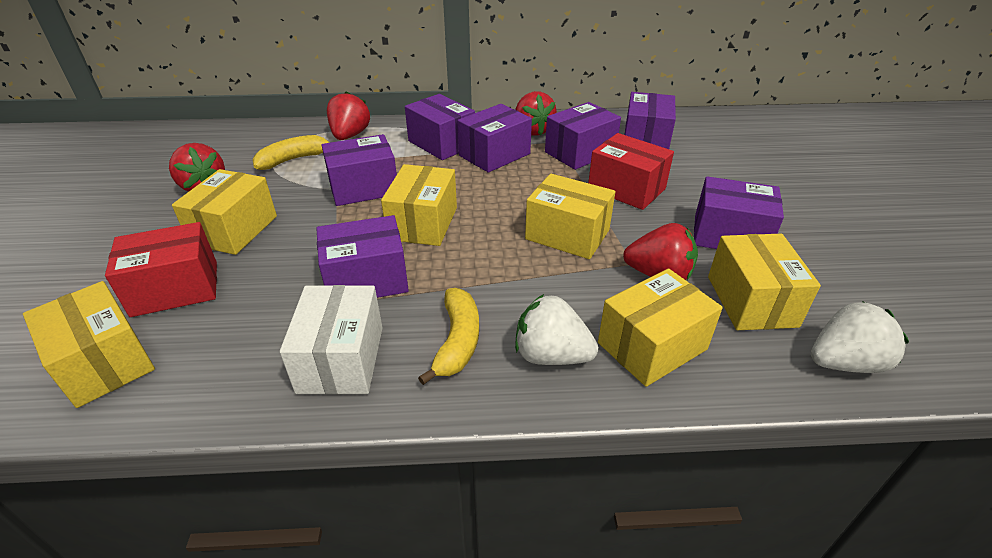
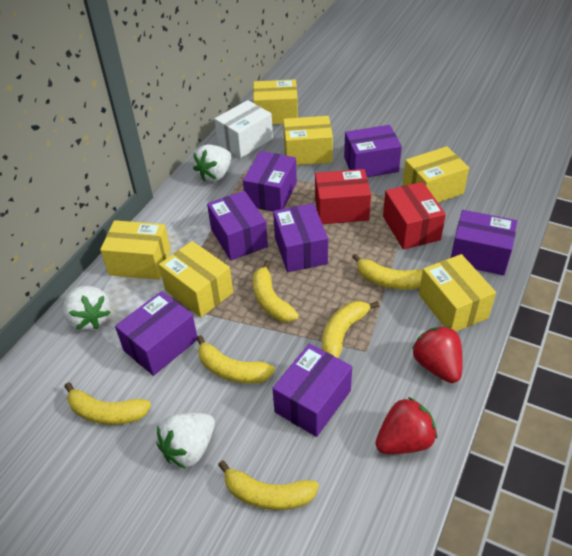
red strawberry: [169,143,225,192] [327,91,370,140] [515,91,557,136] [623,223,698,280] = 4 -> [375,397,437,454] [412,326,463,383] = 2
white strawberry: [515,294,598,365] [811,301,909,373] = 2 -> [63,286,111,330] [157,413,215,469] [193,144,231,182] = 3
yellow banana: [252,135,330,170] [418,288,479,385] = 2 -> [64,382,151,425] [197,335,275,384] [218,460,319,510] [253,260,299,322] [322,301,379,358] [352,254,423,290] = 6

